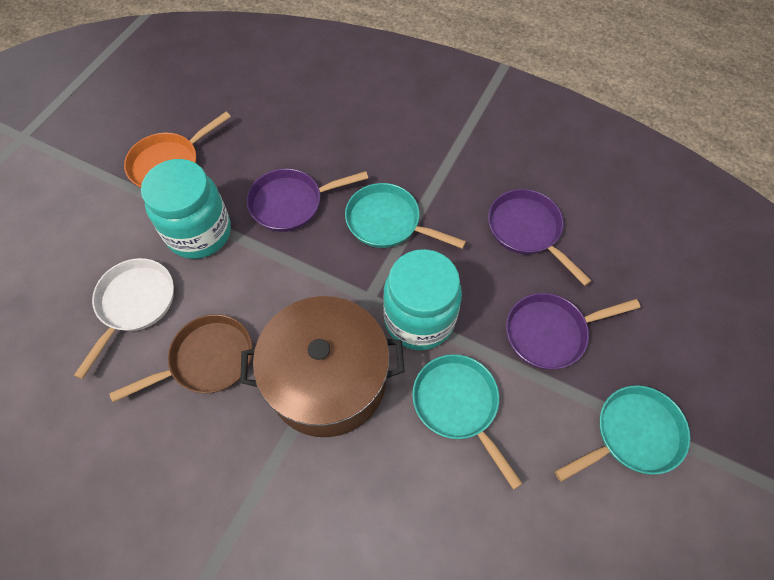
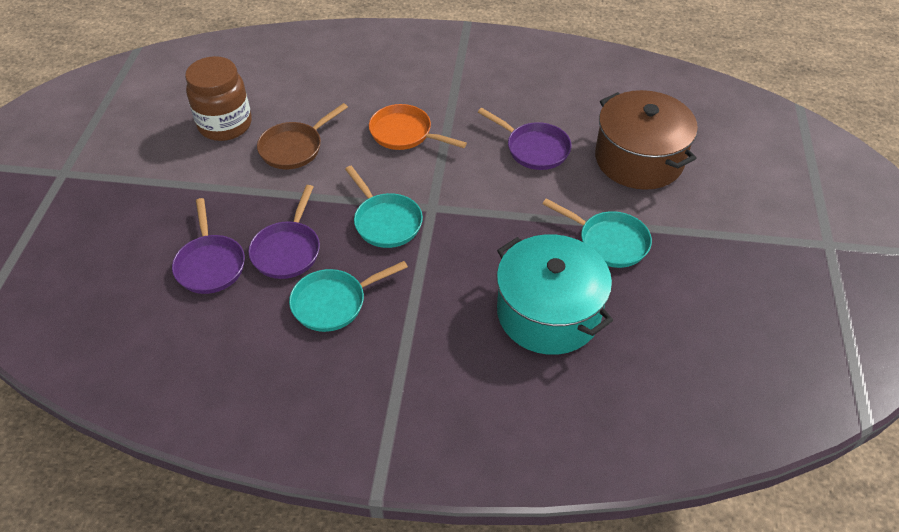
brown jar: none = 0 -> [185,56,252,141] = 1
turquoise jar: [141,159,231,259] [383,249,462,350] = 2 -> none = 0
turquoise pot: none = 0 -> [497,234,613,355] = 1
white pan: [74,258,174,379] = 1 -> none = 0

